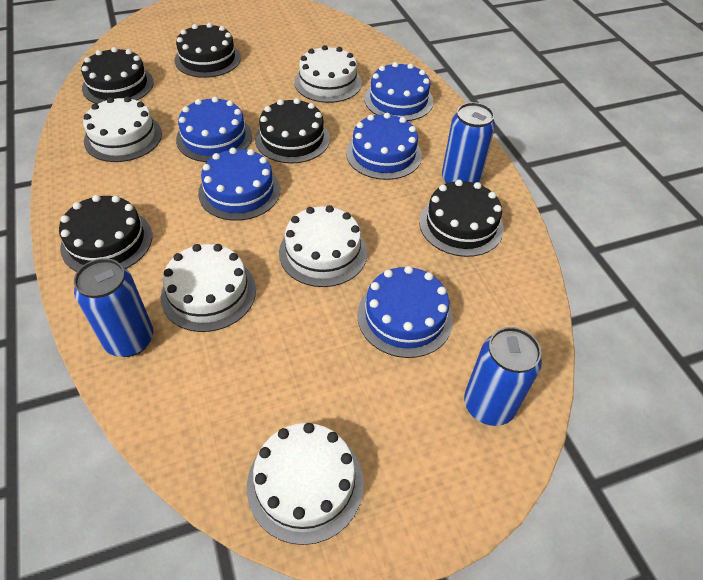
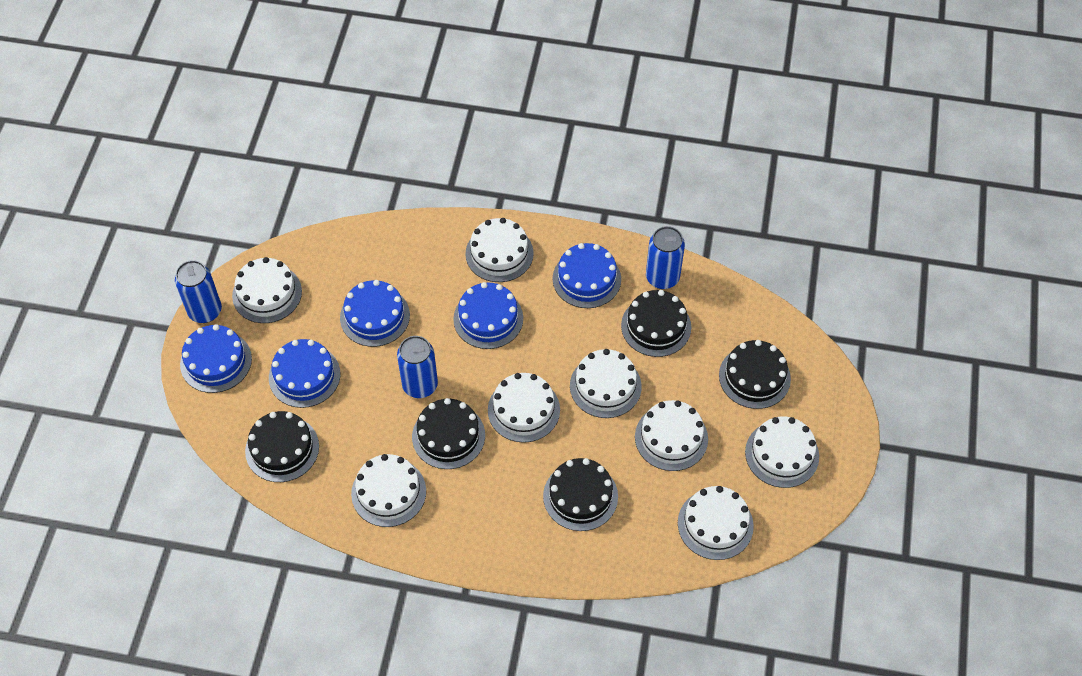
white cake: [83,96,162,162] [161,244,256,332] [247,423,364,545] [279,205,367,287] [294,45,362,103] = 5 -> [232,257,302,323] [351,454,426,527] [465,218,534,282] [488,373,560,443] [570,349,642,418] [635,400,708,471] [678,486,754,560] [745,417,819,488] = 8

